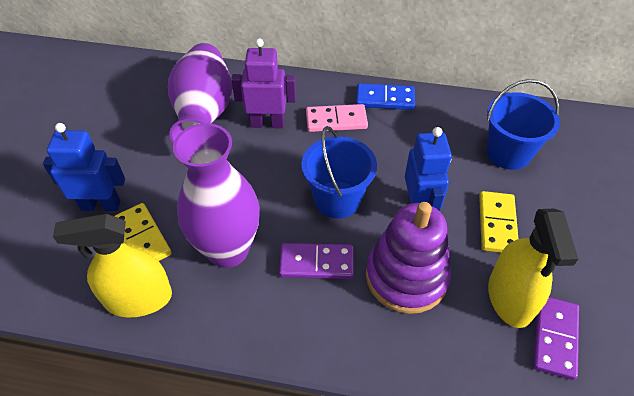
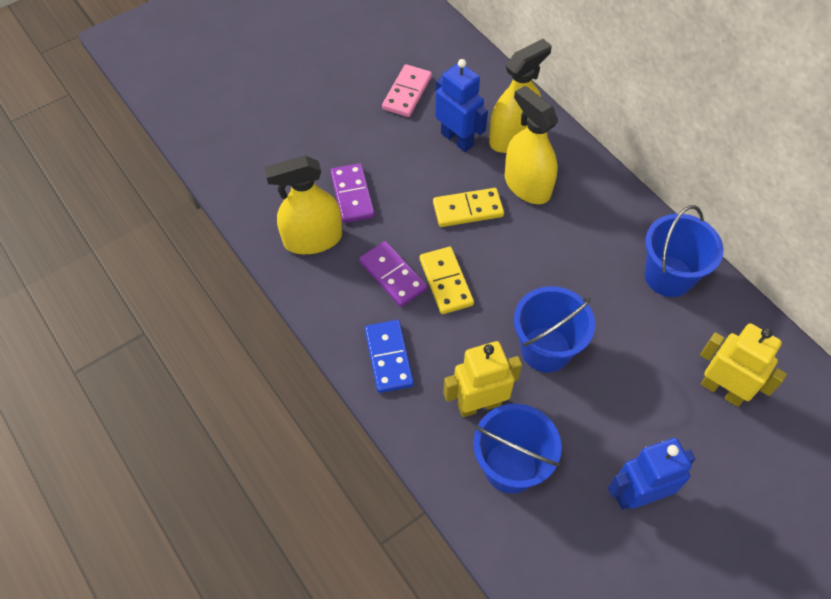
blue bucket: [301,126,377,219] [486,79,560,170] = 2 -> [473,404,562,494] [514,286,595,372] [645,205,723,297] = 3
purple robot: [231,38,296,128] = 1 -> none = 0
purple stacking toy: [366,202,451,314] = 1 -> none = 0
purple vase: [168,43,232,143] [173,123,260,268] = 2 -> none = 0
yellow robot: none = 0 -> [443,341,522,417] [700,323,787,407] = 2
yellow spray bottle: [53,214,172,318] [488,209,578,328] = 2 -> [264,156,342,254] [489,39,552,153] [504,86,558,204] = 3

